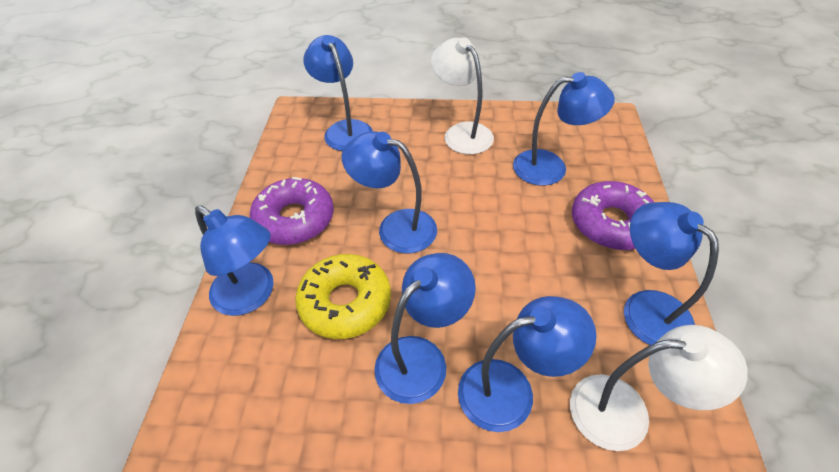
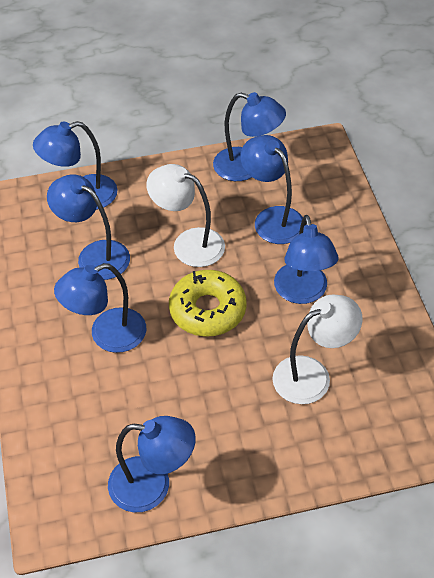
purple donut: [250,177,334,245] [572,181,654,250] = 2 -> none = 0

